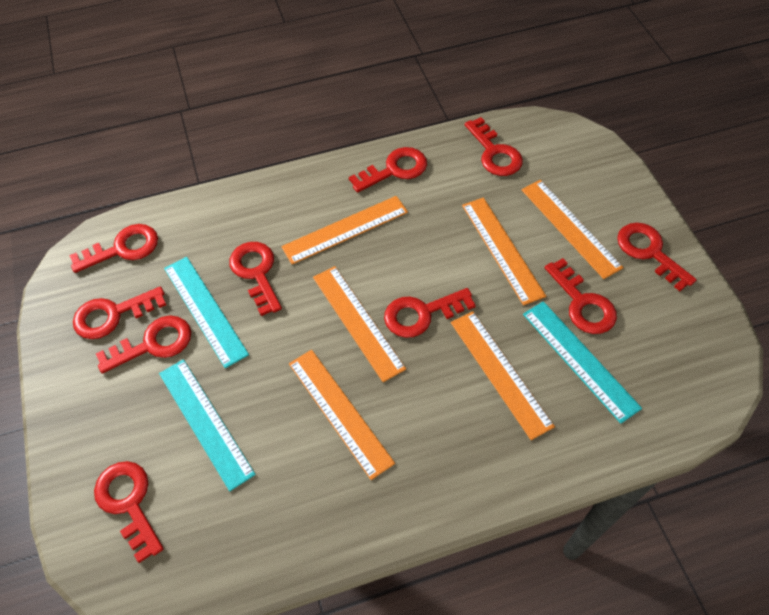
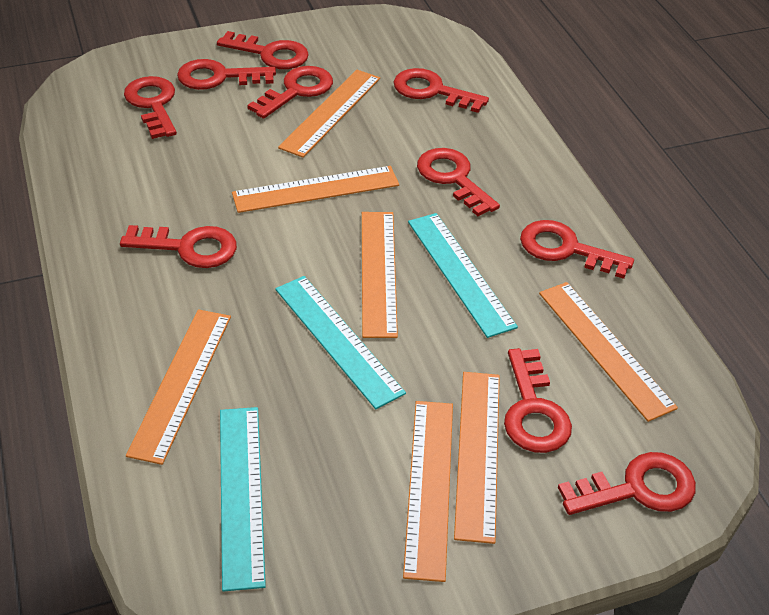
orange ruler: [281,196,408,264] [289,350,395,480] [313,266,406,382] [451,311,555,440] [462,198,546,306] [522,180,624,279] = 6 -> [126,309,231,465] [232,166,399,213] [278,70,380,158] [362,212,398,338] [403,401,453,582] [454,372,500,544] [539,282,678,422] = 7

